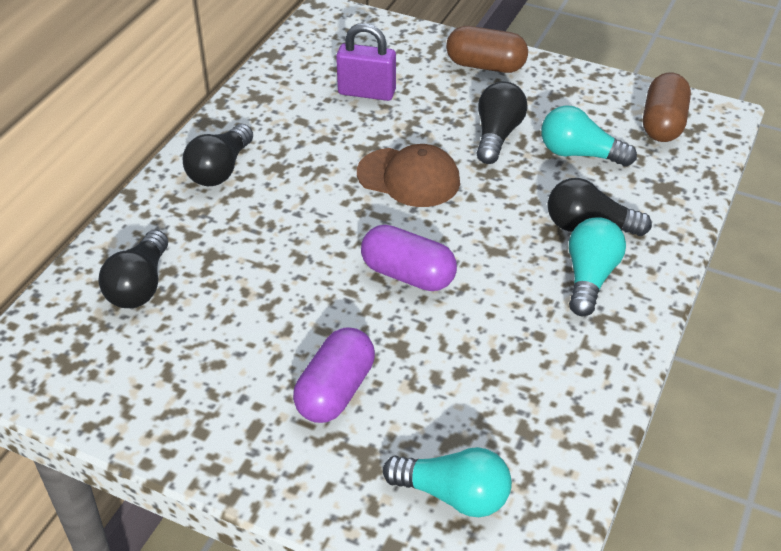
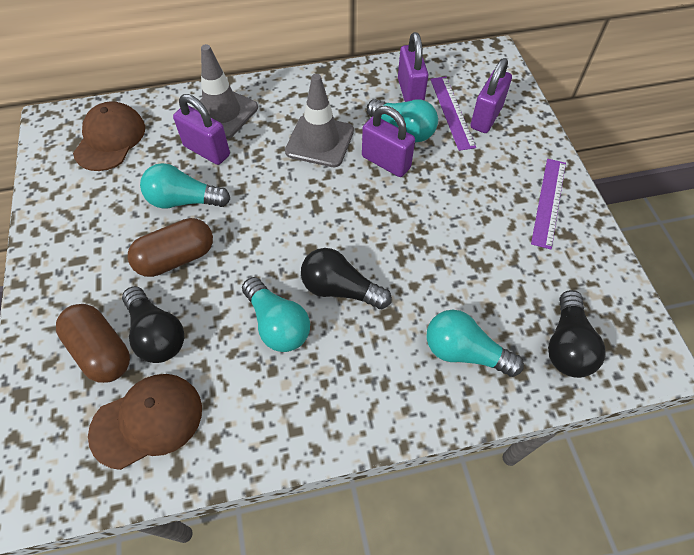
black light bulb: [99,230,168,308] [183,124,253,186] [477,81,528,164] [548,178,652,236] = 4 -> [122,286,184,363] [301,248,392,309] [548,290,606,378] = 3
brown cap: [357,144,460,207] = 1 -> [73,101,145,171] [88,374,202,470] = 2
grey traffic cone: none = 0 -> [192,44,258,139] [285,74,354,167] = 2
purple capsule: [293,328,375,423] [361,225,457,291] = 2 -> none = 0
purple padlock: [336,23,396,101] = 1 -> [173,94,230,165] [362,106,415,177] [398,32,428,102] [470,58,512,133] = 4
purple ruler: none = 0 -> [430,77,476,151] [531,159,566,249] = 2
turquoise light bulb: [383,447,512,517] [541,105,637,167] [569,217,626,316] = 3 -> [140,163,230,209] [242,277,310,352] [367,99,438,142] [426,310,524,377] = 4

